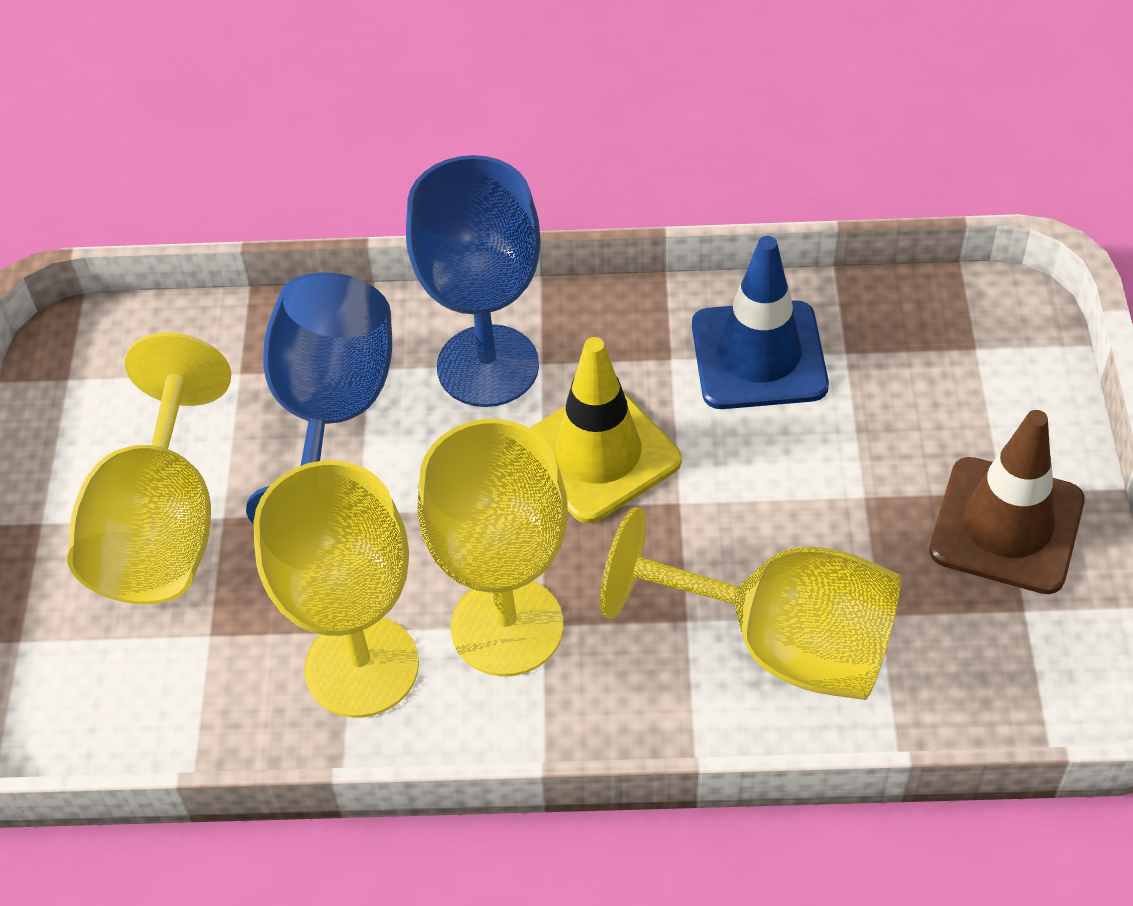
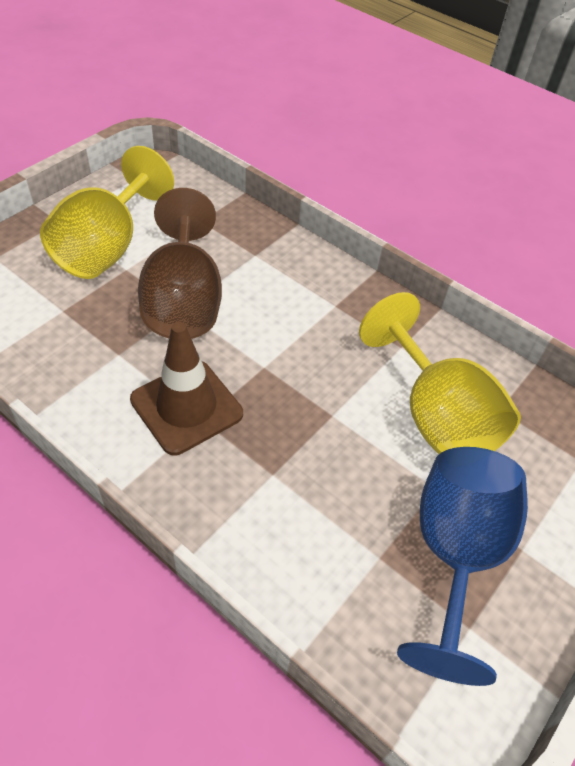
blue goblet: [246,272,392,525] [406,155,541,407] = 2 -> [397,447,528,686] = 1
blue traffic cone: [692,236,829,409] = 1 -> none = 0
brown goblet: none = 0 -> [138,188,222,339] = 1
yellow goblet: [67,333,231,604] [254,460,419,718] [417,419,568,676] [600,507,901,700] = 4 -> [40,146,174,279] [359,292,521,454] = 2
yellow traffic cone: [530,337,682,523] = 1 -> none = 0

